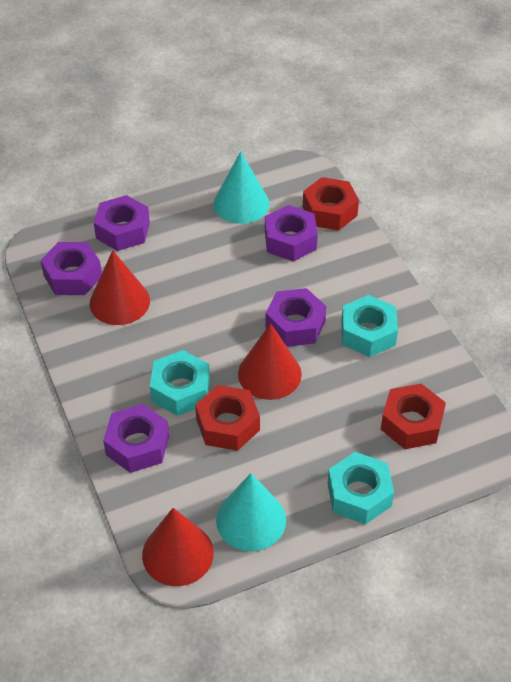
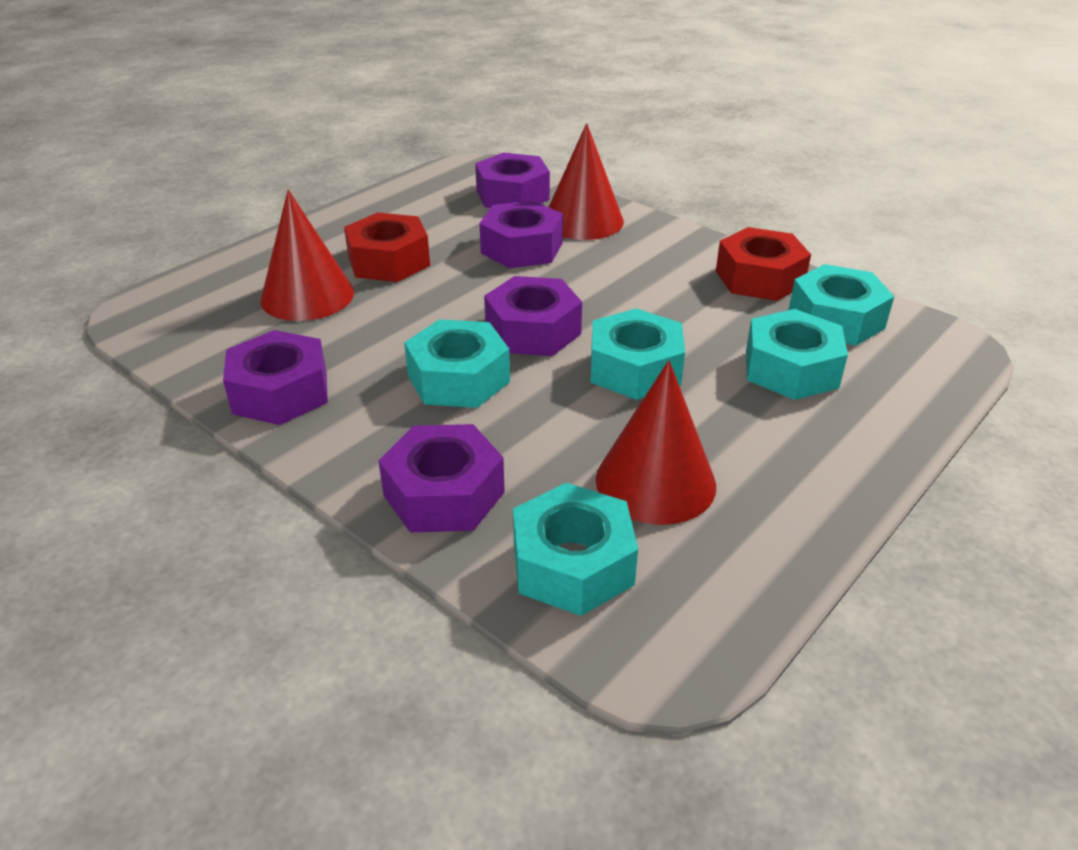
red nut: [195,385,260,451] [303,177,359,230] [381,384,446,449] = 3 -> [344,212,430,282] [716,227,811,301] = 2
turquoise cone: [213,151,269,224] [216,473,286,551] = 2 -> none = 0
turquoise nut: [150,350,210,416] [328,452,394,524] [341,295,398,357] = 3 -> [404,319,510,408] [513,483,638,616] [591,308,685,400] [746,309,848,400] [789,264,894,346] = 5

